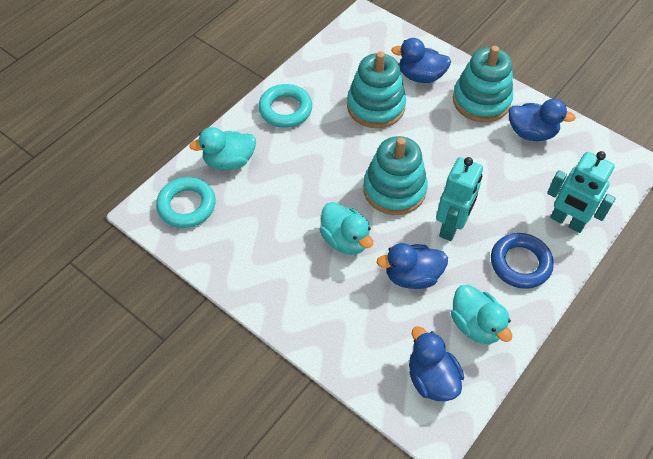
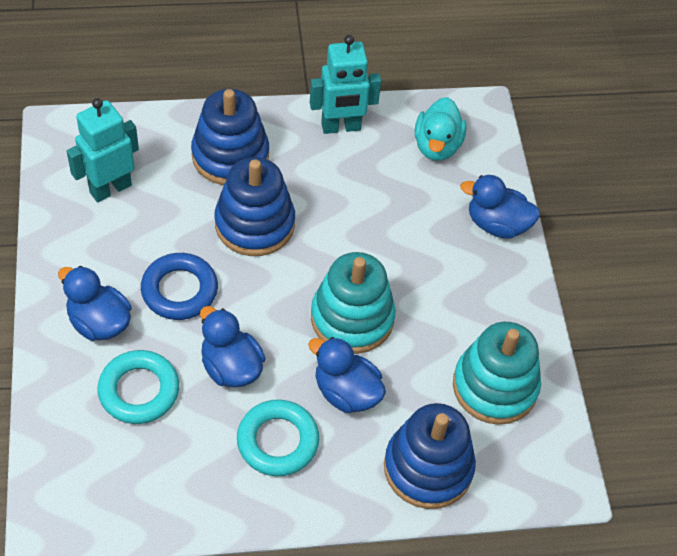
blue stacking toy: none = 0 -> [191,89,269,185] [214,157,295,256] [384,403,476,509] = 3
turquoise duck: [189,127,256,170] [319,202,373,255] [451,285,512,344] = 3 -> [415,97,467,161] = 1
turquoise stacking toy: [347,51,406,128] [363,136,428,215] [453,46,513,122] = 3 -> [311,252,396,354] [453,322,541,425] = 2

